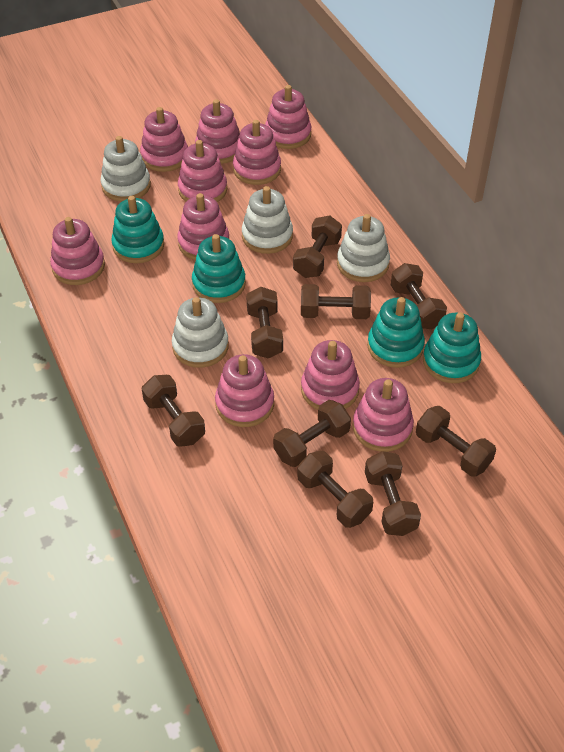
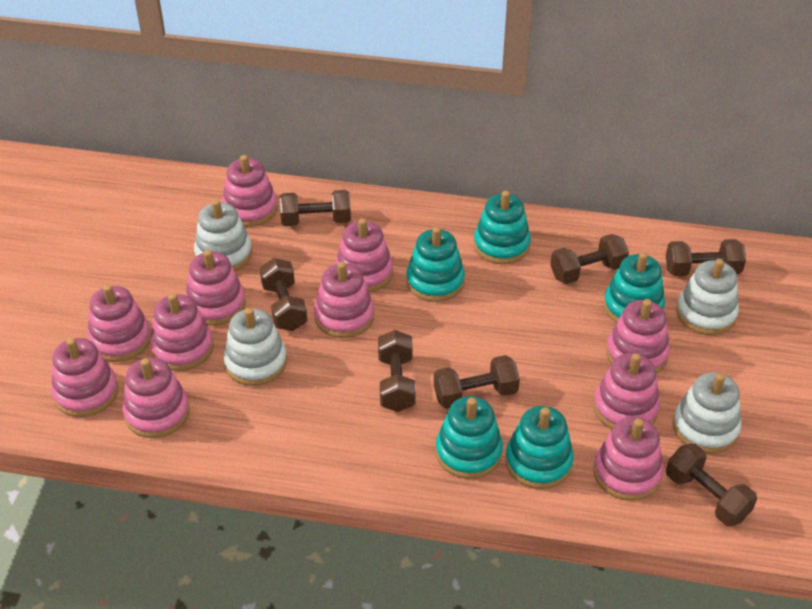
brown dumbbell: [142,375,205,447] [246,287,283,358] [273,400,351,467] [293,216,342,278] [297,451,373,528] [301,284,371,319] [365,451,421,536] [391,263,447,329] [416,406,496,477] = 9 -> [260,258,307,331] [280,190,351,226] [378,330,416,412] [434,355,520,409] [550,234,629,284] [666,239,746,276] [666,444,757,526] = 7
pink stacking toy: [50,217,105,285] [140,107,188,172] [177,193,229,260] [178,140,227,202] [195,99,240,164] [215,354,274,427] [233,120,281,185] [265,85,311,149] [301,340,360,410] [353,378,414,452] = 10 -> [51,338,118,417] [87,285,151,362] [122,358,190,438] [150,293,214,371] [185,250,246,326] [222,155,277,227] [314,262,374,338] [335,218,393,293] [593,353,660,429] [594,417,664,501] [606,299,670,373] = 11
turquoise stacking toy: [111,196,164,263] [192,234,246,303] [367,297,425,368] [423,312,481,383] = 4 -> [406,227,465,302] [436,396,503,479] [474,191,531,264] [505,406,574,489] [604,252,665,323] = 5

